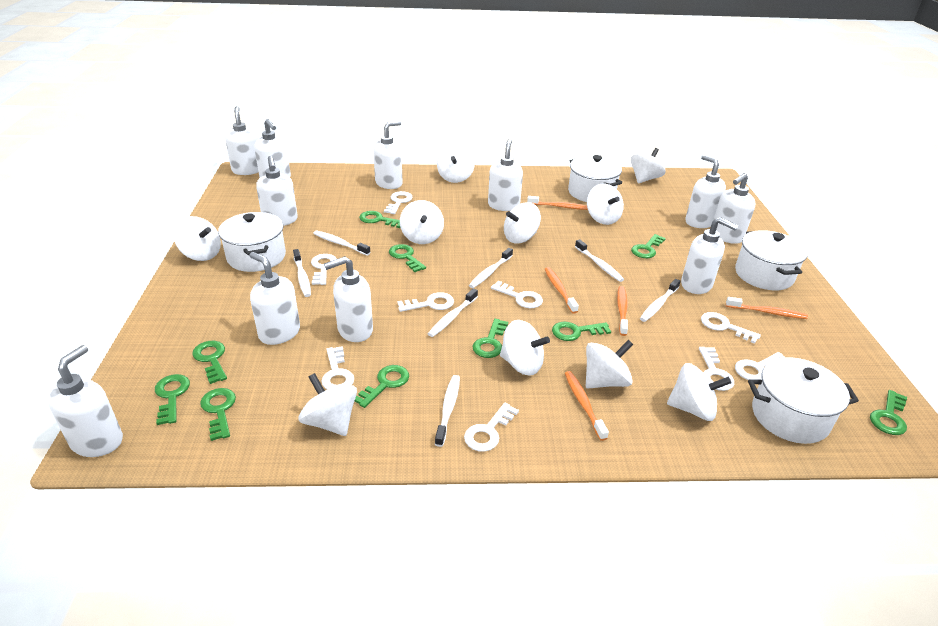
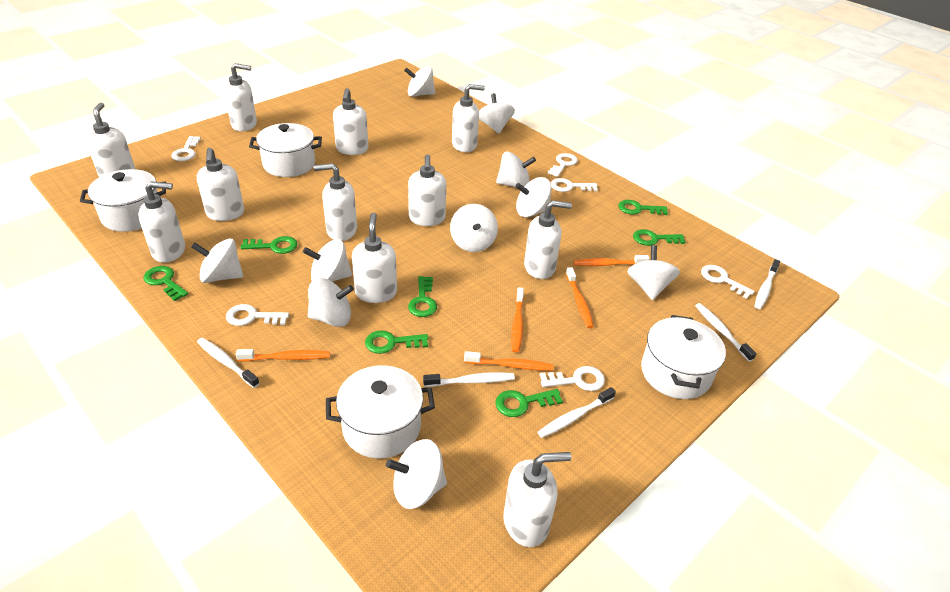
green key: [155,374,190,425] [192,341,227,384] [200,388,236,441] [354,365,409,408] [359,211,400,228] [389,244,426,272] [472,319,508,358] [552,322,611,341] [631,234,666,258] [870,390,907,435] = 10 -> [143,266,188,301] [241,236,297,254] [365,330,428,354] [408,276,437,317] [495,389,563,417] [618,200,668,215] [633,229,685,246] = 7
white key: [311,254,336,285] [321,346,354,390] [384,191,413,214] [397,292,454,312] [464,403,519,452] [491,281,543,308] [699,347,734,391] [701,312,761,344] [735,352,786,380] = 9 -> [171,136,201,161] [226,304,289,326] [540,366,605,391] [547,153,578,177] [551,178,598,192] [701,265,755,299] = 6
white toothbrush: [293,249,311,297] [313,231,371,256] [428,288,478,337] [435,375,460,447] [469,248,513,288] [575,239,624,282] [640,279,681,322] = 7 -> [197,337,260,388] [423,372,515,387] [538,387,616,438] [695,303,757,362] [754,259,780,309] = 5

